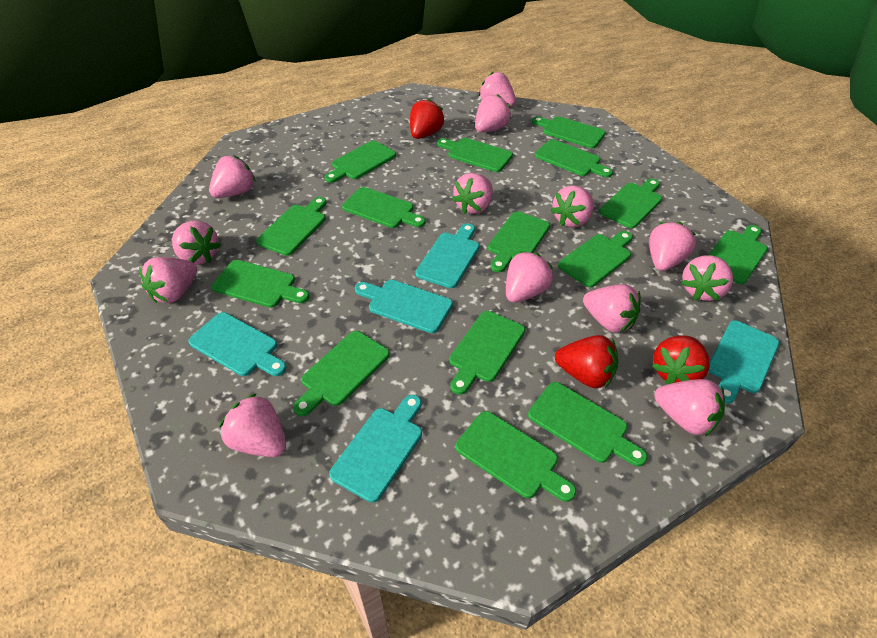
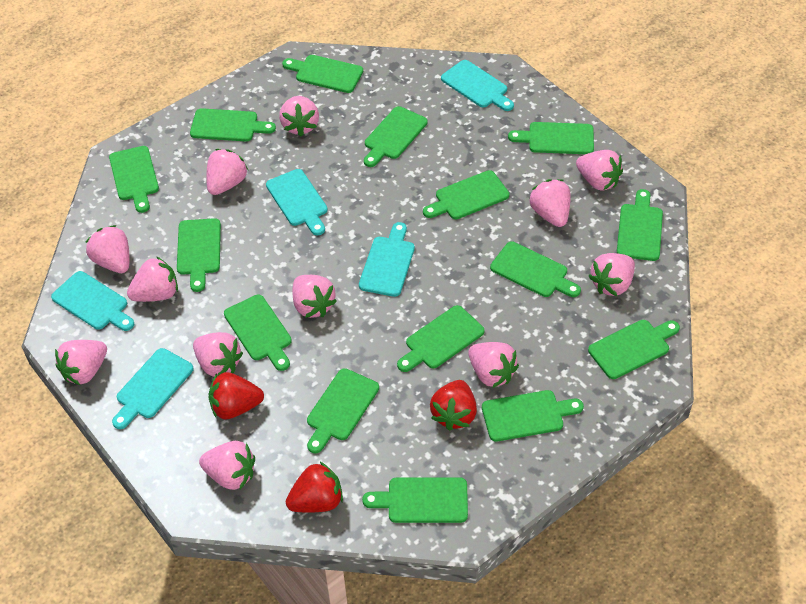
pink strawberry: [139,257,197,303] [172,221,221,265] [209,155,256,198] [219,393,286,457] [452,173,493,214] [475,94,511,132] [479,71,516,107] [506,251,553,303] [550,186,594,227] [583,284,641,333] [649,222,696,271] [655,379,725,436] [681,255,733,301] = 13 -> [55,340,107,385] [86,225,130,273] [127,256,178,302] [193,332,243,377] [199,441,255,490] [206,149,248,195] [279,96,319,137] [292,275,337,318] [468,342,519,388] [529,179,571,227] [576,150,623,191] [588,253,635,296] = 12

